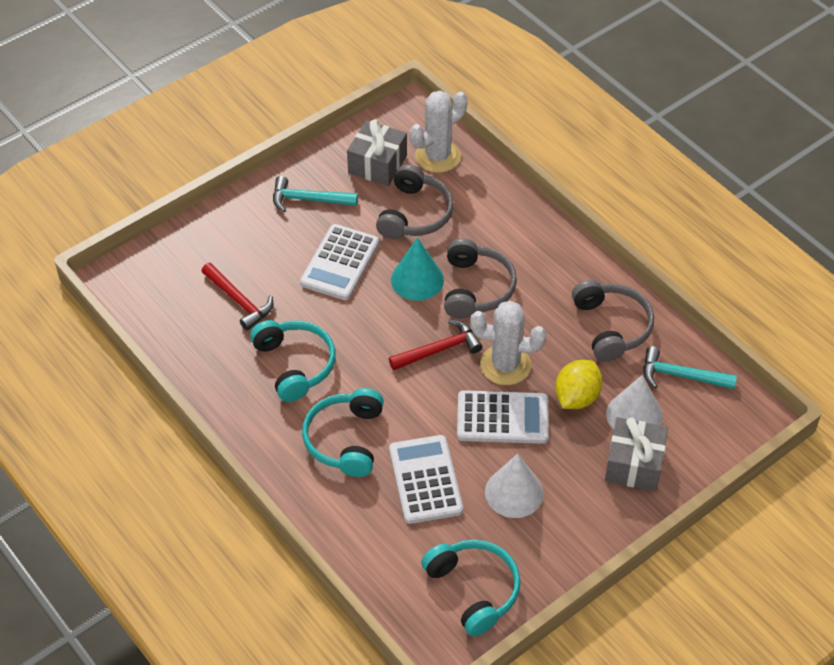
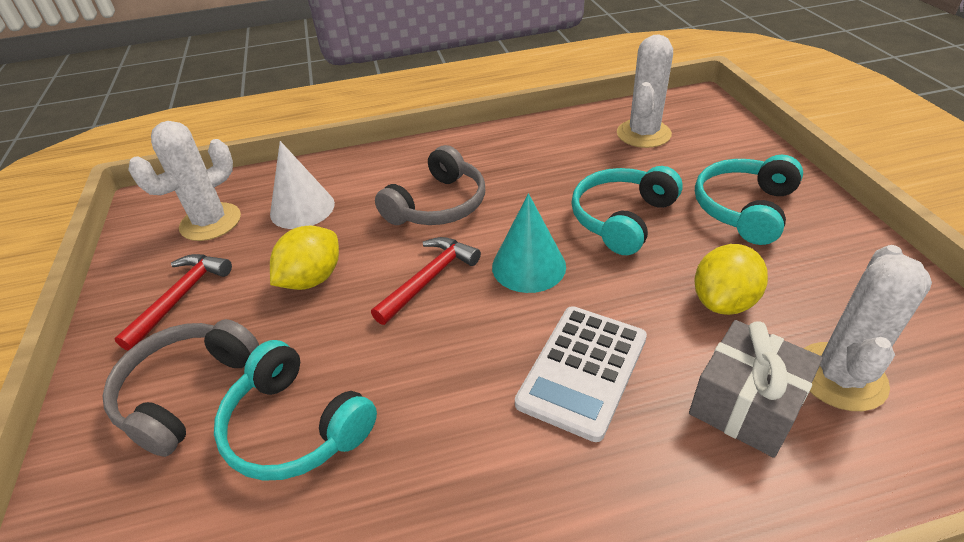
grey gift: [347,119,407,186] [605,417,668,491] = 2 -> [689,320,823,458] = 1
grey headphones: [376,164,454,239] [444,238,517,319] [572,280,654,362] = 3 -> [102,319,259,457] [375,145,485,225] = 2
turquoise hammer: [273,176,358,212] [643,346,737,389] = 2 -> none = 0
white cactus: [410,91,467,173] [470,301,546,385] = 2 -> [128,121,241,241] [617,34,673,148] [803,245,932,411] = 3
white calculator: [300,224,379,300] [389,435,463,524] [457,390,549,444] = 3 -> [515,306,647,442] = 1
white cone: [485,454,543,518] [606,375,663,430] = 2 -> [270,141,335,229] = 1
yellow lemon: [555,360,602,409] = 1 -> [270,226,339,290] [694,244,768,315] = 2

